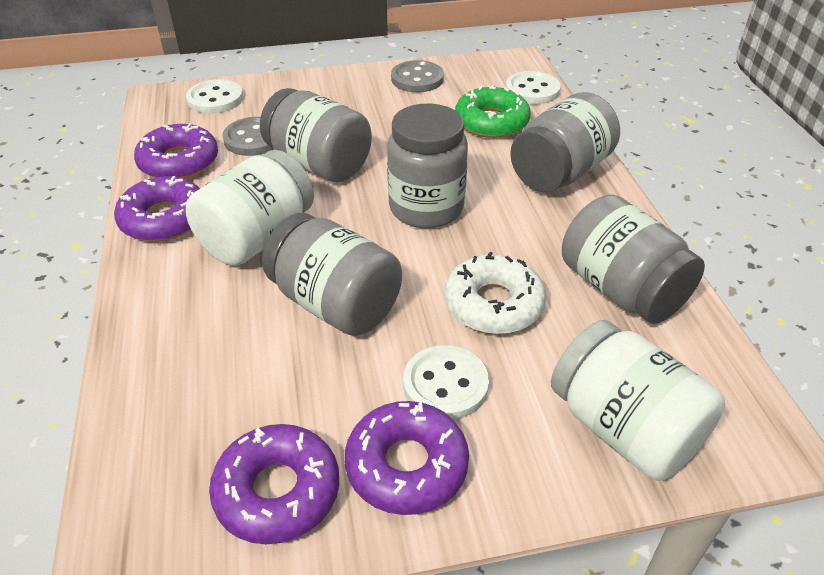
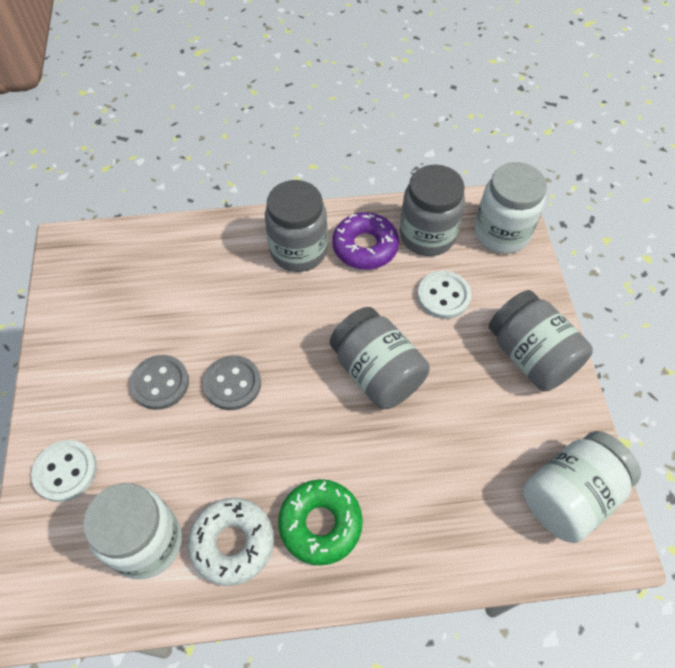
grey jar: [260,88,372,182] [262,213,402,336] [387,103,468,228] [510,92,620,192] [562,195,705,324] = 5 -> [265,180,328,272] [330,307,430,409] [400,165,465,256] [489,290,593,391] = 4
purple donut: [114,176,200,242] [134,123,218,179] [209,424,339,544] [345,401,469,515] = 4 -> [332,212,399,270] = 1
white button: [186,79,243,114] [403,345,489,420] [506,71,561,104] = 3 -> [31,440,97,502] [417,271,471,319] = 2
white jar: [186,150,314,266] [551,320,725,481] = 2 -> [83,483,182,580] [475,162,547,254] [523,431,641,543] = 3

